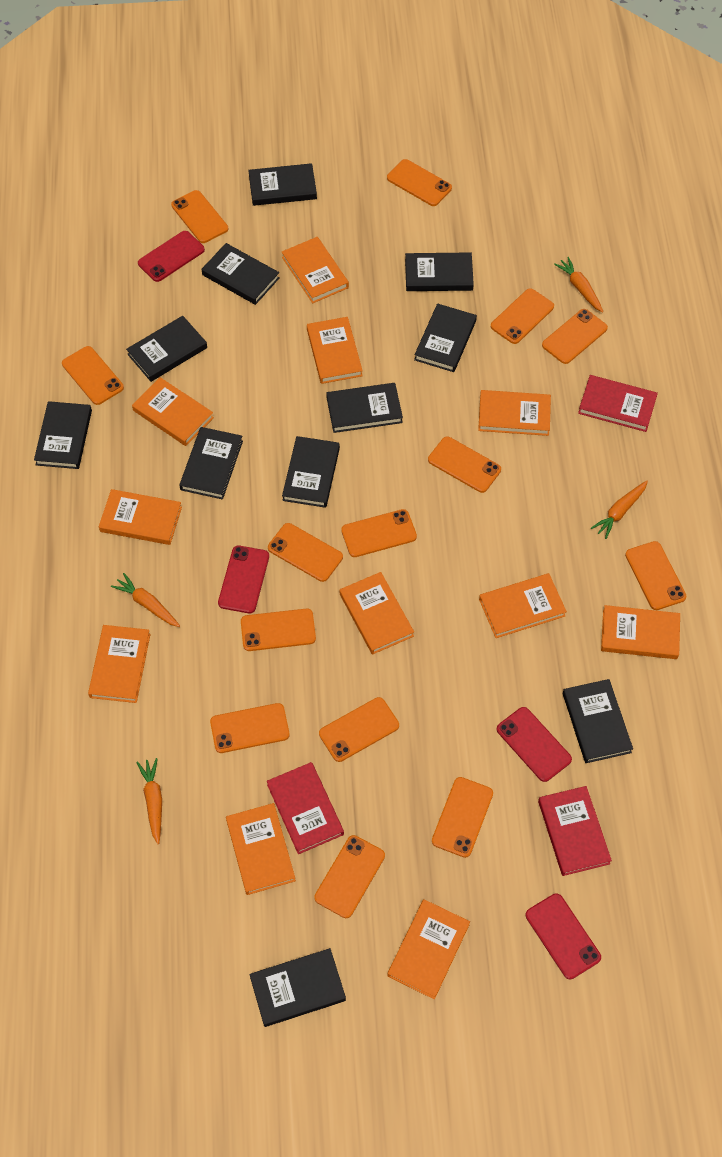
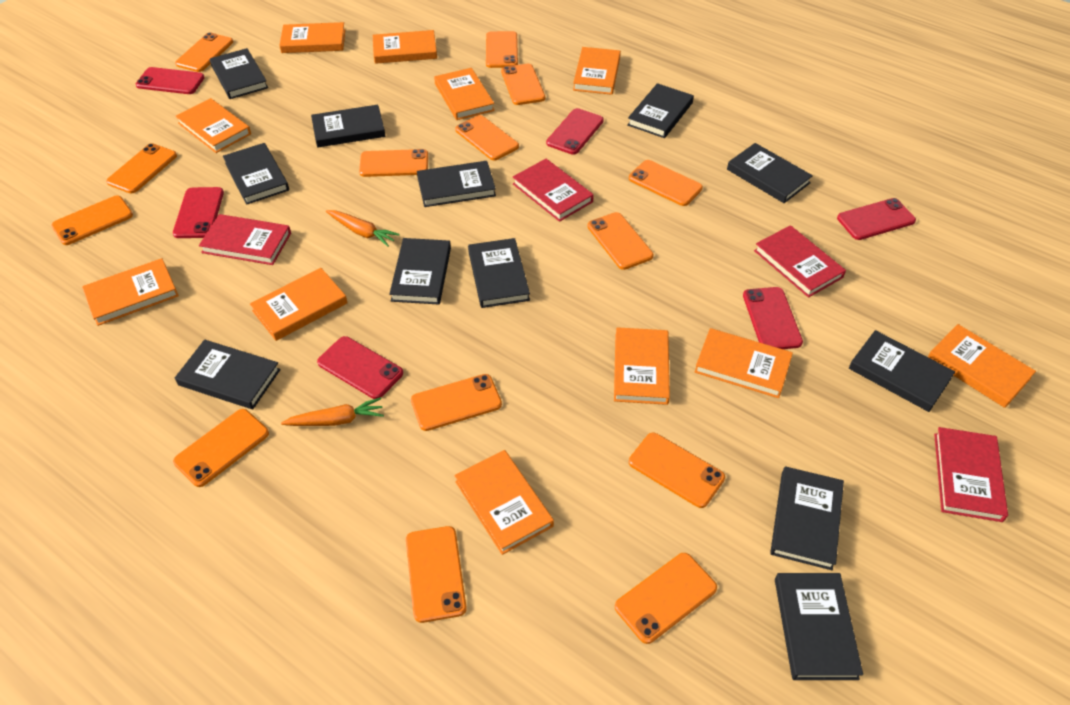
black book: [34,401,92,469] [126,316,207,382] [179,427,243,500] [202,243,279,305] [248,163,317,206] [249,948,346,1027] [282,436,340,508] [326,383,403,433] [405,252,474,291] [414,303,477,372] [563,679,633,763] = 11 -> [175,340,281,409] [210,48,268,99] [223,143,289,205] [311,105,385,148] [389,238,451,305] [417,161,496,207] [468,238,530,308] [627,83,694,138] [727,143,813,203] [770,466,844,570] [775,573,863,680] [849,330,955,412] = 12
orange carrot: [111,573,180,627] [136,758,162,844] [554,257,604,313] [591,480,648,539] = 4 -> [281,397,384,426] [326,210,400,247] = 2
red book: [267,762,344,854] [538,786,612,876] [578,375,658,432] = 3 -> [199,214,291,265] [513,159,594,222] [754,225,846,298] [934,427,1008,522] = 4
red phone: [138,231,205,282] [218,545,269,613] [497,707,572,782] [526,893,601,979] = 4 -> [136,67,205,94] [173,187,224,238] [317,336,403,399] [546,108,604,155] [743,287,803,349] [837,198,916,240] = 6

